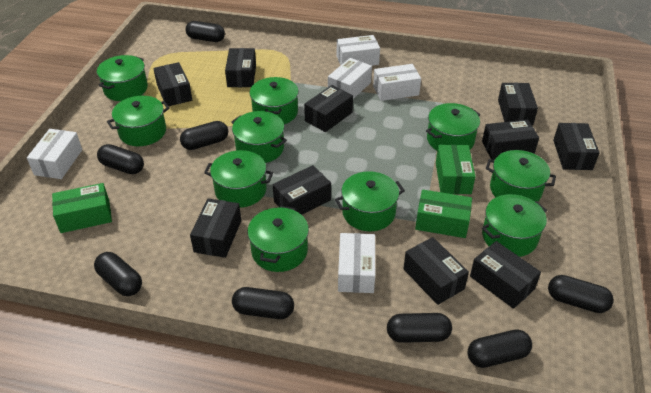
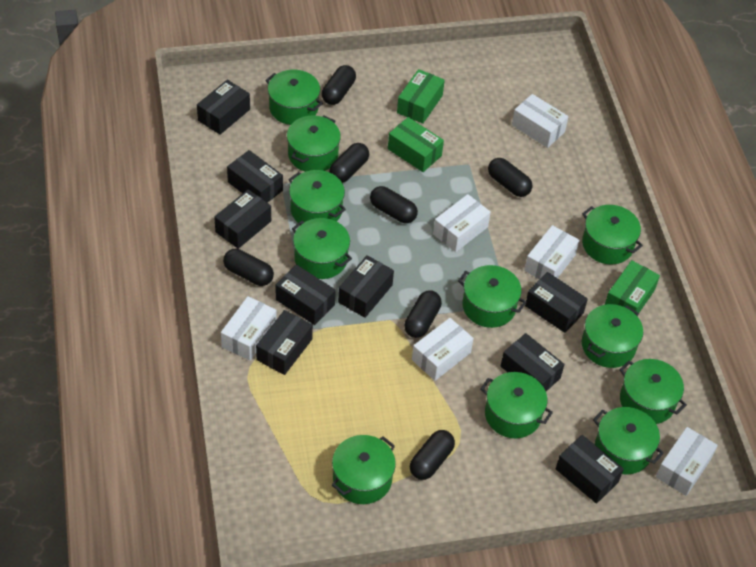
black box: [153,62,192,106] [190,198,241,258] [225,48,256,87] [273,165,331,215] [304,85,353,132] [403,237,469,305] [470,241,541,309] [482,120,539,160] [498,83,538,126] [553,123,600,170] = 10 -> [197,80,250,135] [214,189,271,249] [227,150,283,203] [256,310,313,375] [276,264,336,325] [338,255,394,318] [501,333,565,391] [525,272,588,333] [556,435,624,504] = 9
black capsule: [94,252,142,296] [97,144,144,174] [180,121,228,150] [185,21,225,42] [232,287,294,319] [387,313,452,343] [468,329,532,368] [548,275,614,313] = 8 -> [223,249,274,286] [322,65,356,105] [329,143,369,183] [370,186,418,223] [404,290,442,338] [410,430,455,480] [488,158,532,197] = 7
green pot: [97,55,148,101] [107,96,170,146] [204,150,273,208] [231,111,287,163] [248,206,309,272] [250,77,299,124] [335,171,405,231] [426,103,480,150] [482,194,547,257] [486,150,556,202] = 10 -> [265,70,323,125] [287,115,341,172] [288,170,346,223] [292,218,352,279] [332,435,396,504] [458,265,526,328] [480,372,553,438] [582,205,643,264] [582,304,643,368] [593,407,664,474] [619,359,687,424] = 11
white box: [27,129,82,179] [328,58,372,99] [337,35,380,66] [338,233,375,293] [373,64,421,101] = 5 -> [221,296,277,361] [412,318,474,381] [433,194,491,252] [512,94,568,148] [524,225,579,279] [656,427,718,496] = 6

